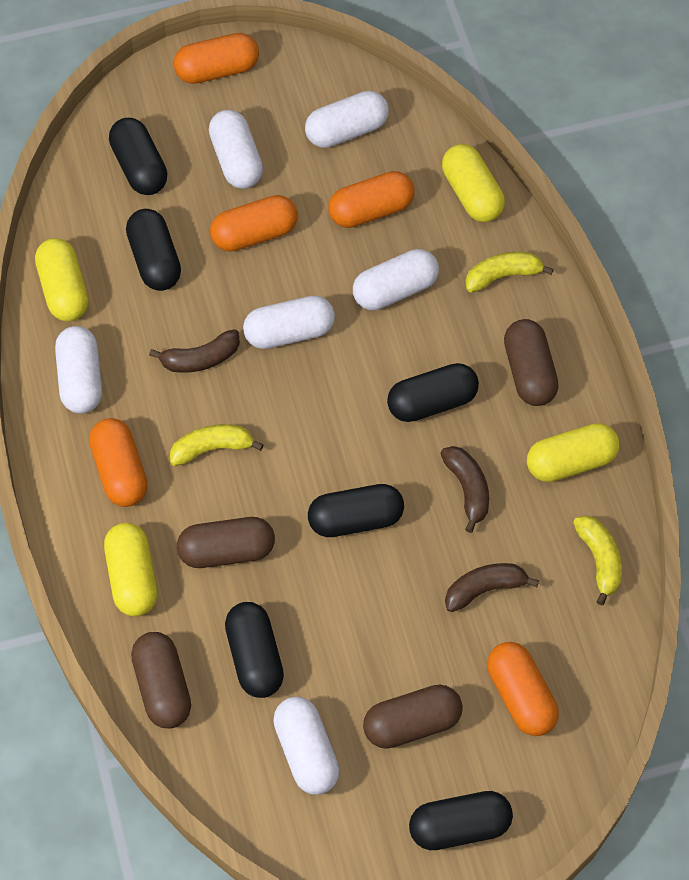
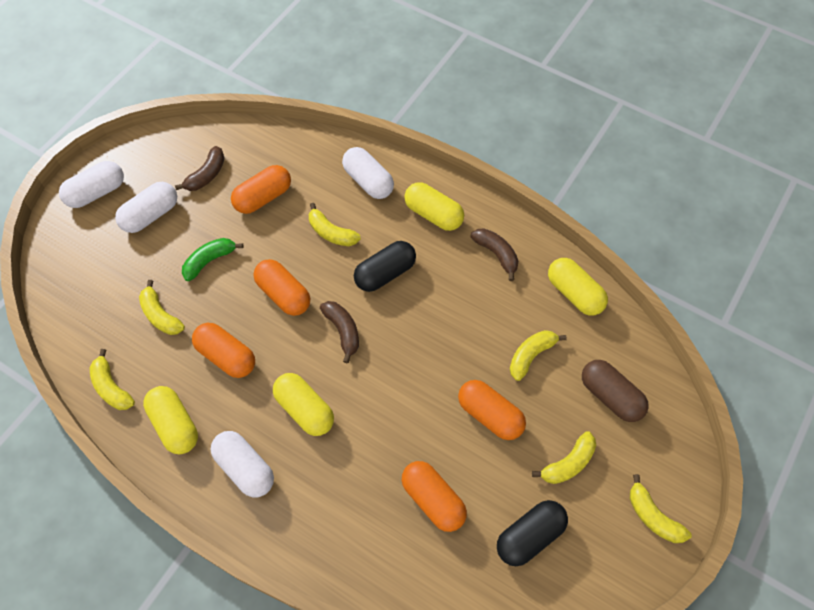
black capsule: [109,118,167,195] [126,209,181,291] [225,602,284,698] [308,484,404,537] [387,363,479,422] [409,791,513,850] = 6 -> [354,241,416,292] [497,500,568,566] = 2
brown capsule: [131,632,191,728] [177,517,275,568] [363,684,463,749] [504,319,559,406] = 4 -> [582,360,649,422] = 1
green banana: none = 0 -> [182,238,243,281] = 1
white capsule: [55,326,102,414] [209,110,263,189] [243,296,335,349] [273,697,340,795] [305,91,389,148] [353,249,439,310] = 6 -> [59,161,124,208] [115,182,177,233] [210,431,274,497] [342,147,394,199] = 4
yellow banana: [170,424,264,466] [465,252,554,292] [573,515,622,606] = 3 -> [90,349,135,410] [139,280,185,335] [309,203,361,246] [510,330,567,381] [532,431,596,484] [630,474,692,543] = 6

